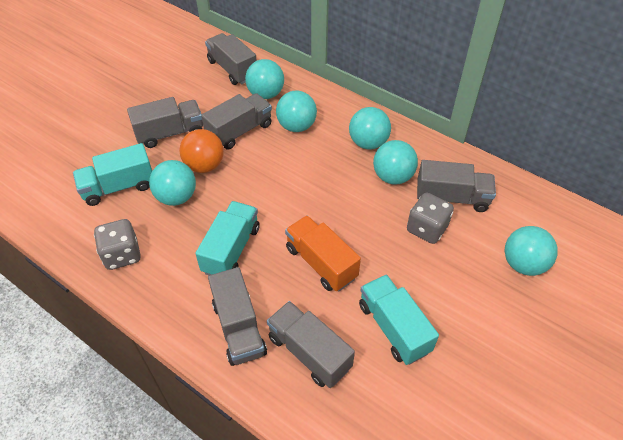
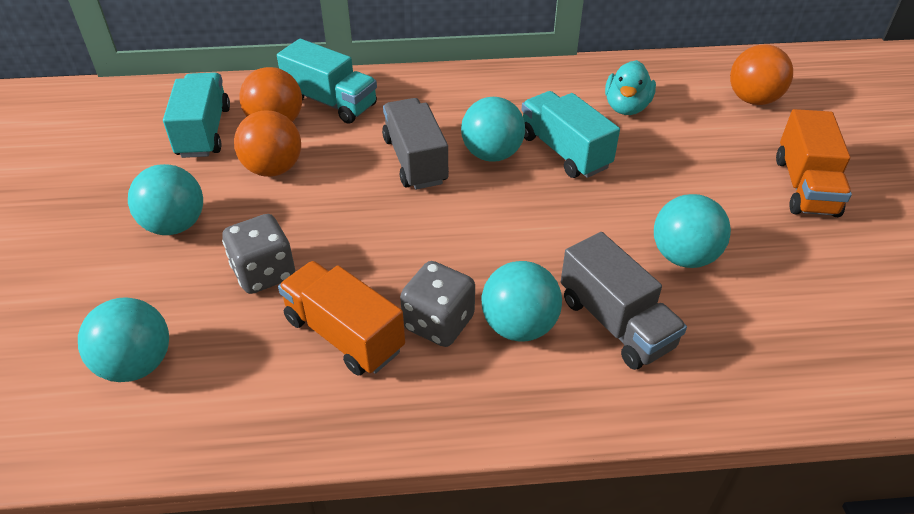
grey truck: [127,97,203,148] [201,93,272,150] [205,33,257,85] [208,267,267,366] [267,301,355,388] [417,160,496,212] = 6 -> [382,98,449,190] [561,232,687,370] = 2
orange ball: [179,129,224,173] = 1 -> [234,110,301,177] [239,67,302,122] [730,45,793,105] = 3
orange truck: [285,216,361,291] = 1 -> [278,261,405,376] [776,109,852,217] = 2
turquoise ball: [149,160,196,206] [245,59,284,99] [276,91,317,132] [349,107,391,150] [373,140,418,185] [505,226,558,276] = 6 -> [78,297,169,382] [128,164,203,235] [461,97,525,162] [482,261,562,342] [654,194,731,268] = 5
turquoise duck: none = 0 -> [605,60,656,115] = 1

